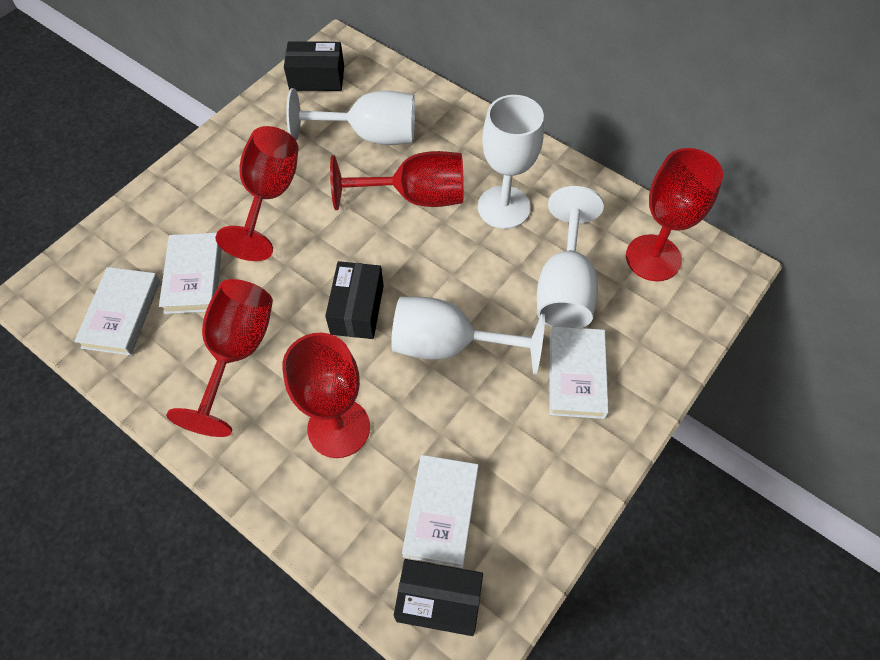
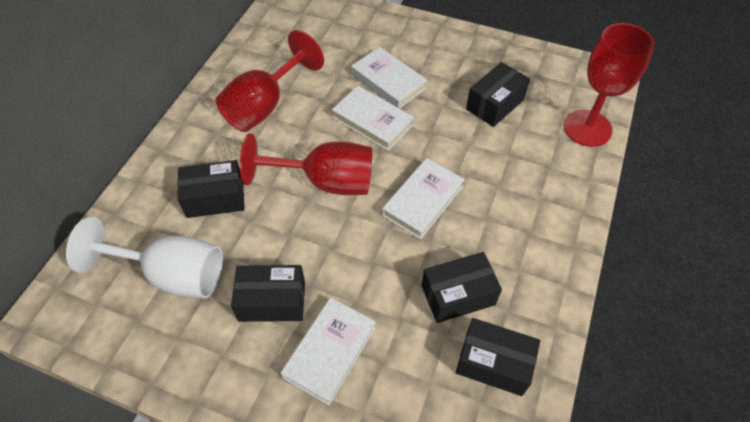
black box: [284,41,344,91] [325,261,384,339] [394,559,483,636] = 3 -> [177,160,245,218] [231,265,305,322] [422,252,502,323] [456,318,540,396] [466,62,530,127] = 5
red goblet: [166,279,273,437] [216,126,299,261] [282,333,370,458] [330,151,464,210] [626,148,723,281] = 5 -> [216,30,324,132] [240,133,372,195] [564,23,654,147] = 3
white goblet: [286,88,415,145] [391,297,545,374] [478,95,544,229] [537,186,604,328] = 4 -> [66,217,223,298] = 1

